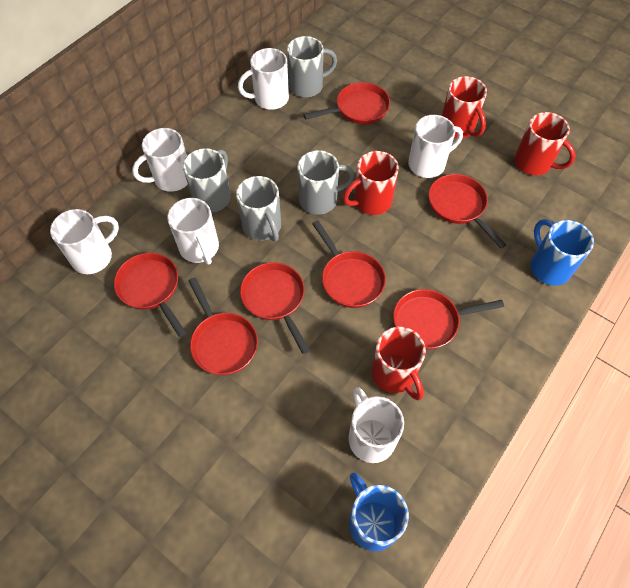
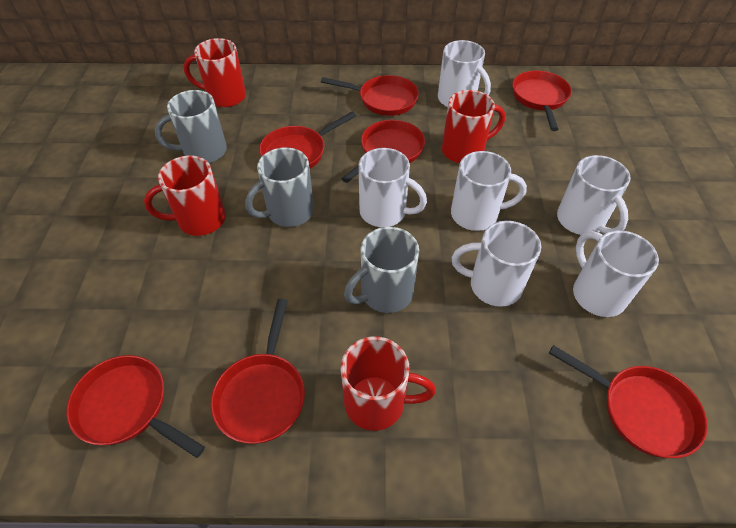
blue mug: [349,473,409,551] [531,219,594,285] = 2 -> none = 0
grey mug: [183,148,231,212] [236,176,281,242] [287,36,337,97] [297,150,354,215] = 4 -> [155,90,227,163] [245,147,314,227] [344,227,419,313] = 3

